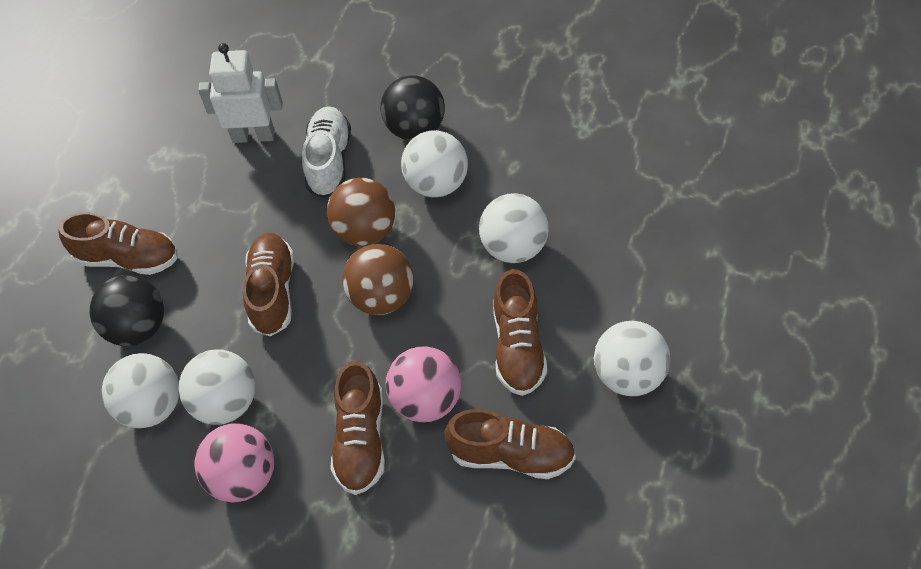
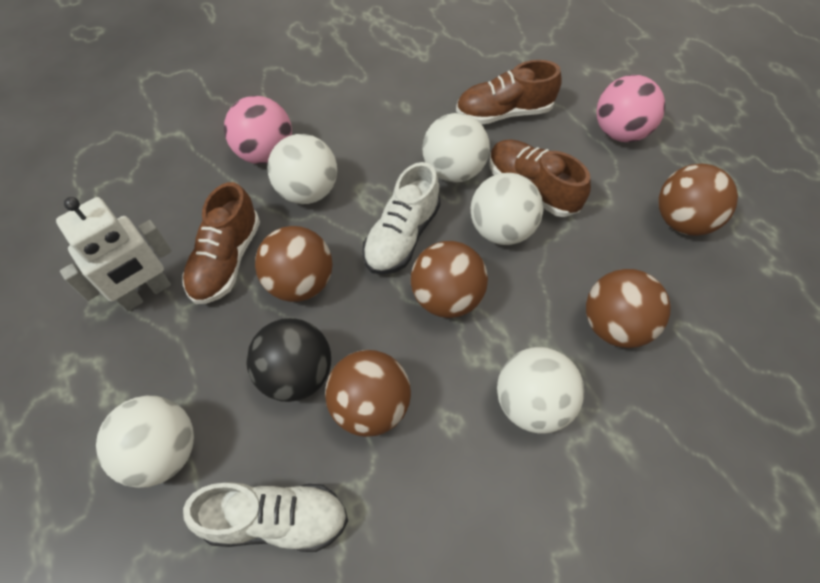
black ball: [90,275,164,346] [380,75,445,140] = 2 -> [246,318,331,402] = 1
brown ball: [327,177,395,246] [342,244,414,315] = 2 -> [255,226,332,302] [325,350,411,437] [411,241,488,318] [586,269,671,348] [659,164,738,236] = 5
brown shoe: [58,212,178,275] [243,233,294,337] [330,360,385,495] [444,409,576,479] [493,269,547,396] = 5 -> [182,182,260,304] [456,60,562,124] [489,139,591,217] = 3
white shoe: [302,106,351,198] = 1 -> [183,482,348,552] [363,162,441,275] = 2

